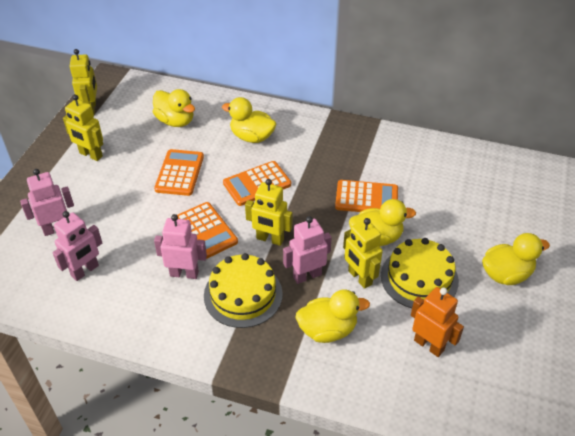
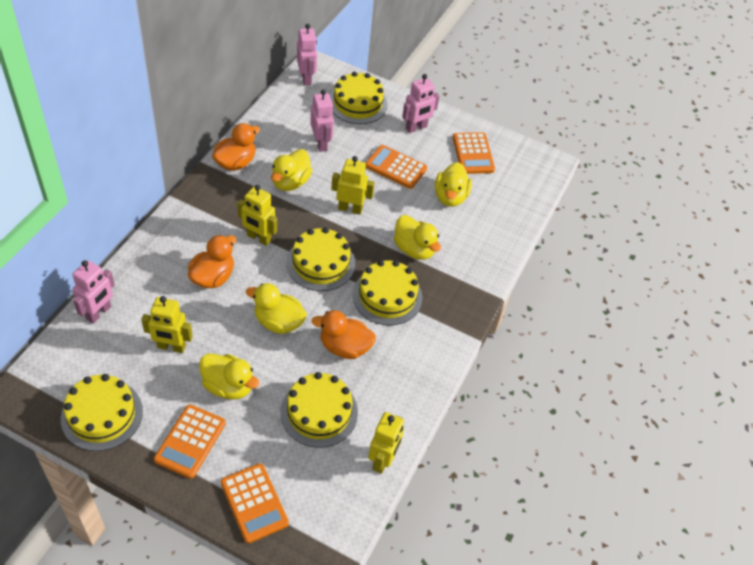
orange duck: none = 0 -> [188,235,236,288] [212,123,260,171] [311,310,376,359] = 3
orange robot: [411,287,464,357] = 1 -> none = 0
yellow cake: [204,253,283,328] [381,238,459,308] = 2 -> [61,374,143,451] [280,372,358,448] [287,227,355,291] [330,72,388,124] [353,260,422,325] = 5

